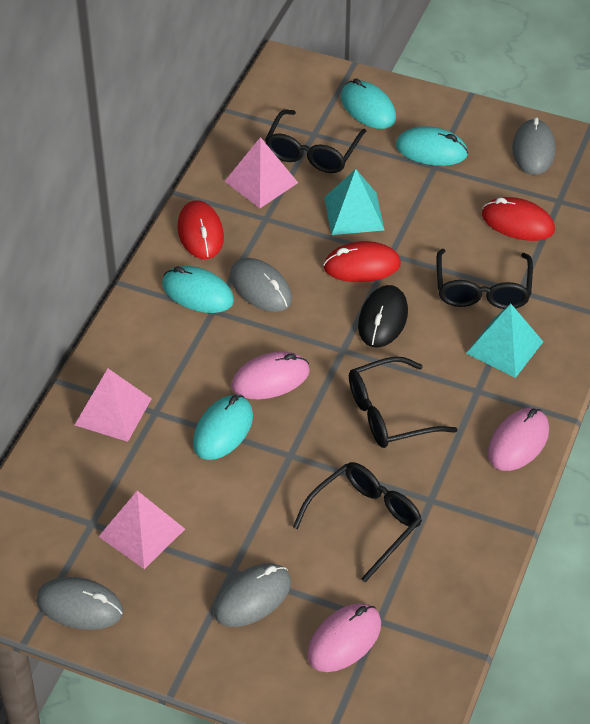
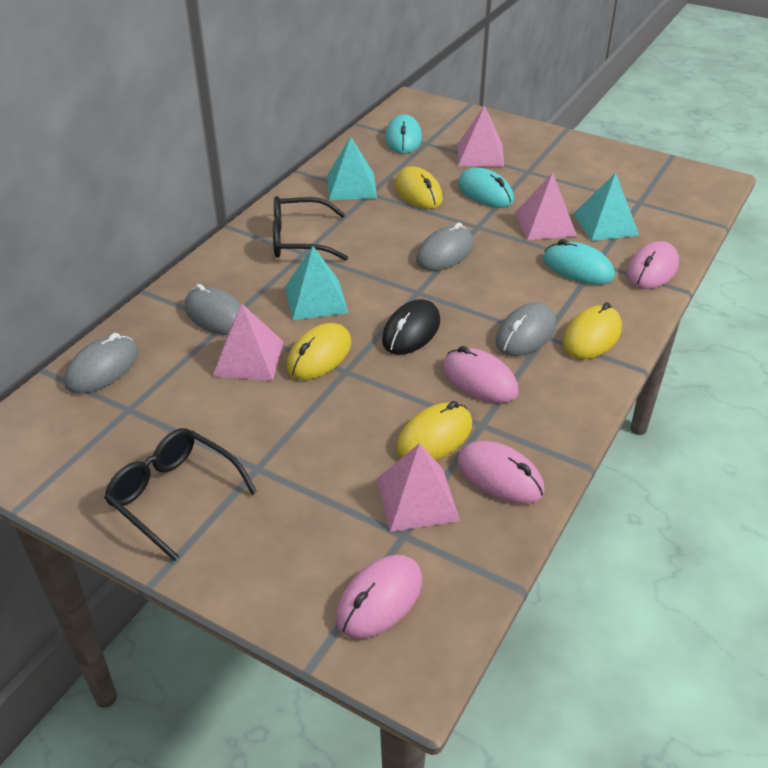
black glasses: [265,109,366,173] [293,462,422,582] [349,356,458,448] [436,249,533,309] = 4 -> [104,428,257,561] [273,196,348,261] = 2
pink mouse: [232,352,310,399] [307,603,381,672] [488,408,549,471] = 3 -> [336,555,422,639] [443,346,518,403] [457,441,545,504] [627,241,679,289] = 4
pink pyramid: [75,369,152,442] [98,491,185,569] [224,137,298,208] = 3 -> [213,304,284,381] [377,443,460,532] [458,105,504,167] [515,172,577,240] = 4
red mouse: [177,200,224,259] [323,241,401,282] [482,197,555,241] = 3 -> none = 0
turquoise mouse: [162,266,234,313] [193,395,253,460] [341,78,396,129] [396,126,468,166] = 4 -> [385,114,422,154] [458,168,514,208] [543,239,615,285] = 3
turquoise pyramid: [324,169,384,235] [466,304,543,378] = 2 -> [285,246,349,320] [327,136,377,200] [574,172,639,241] = 3
yellow mouse: none = 0 -> [287,323,351,380] [395,166,443,209] [396,401,472,461] [563,302,622,359] = 4

